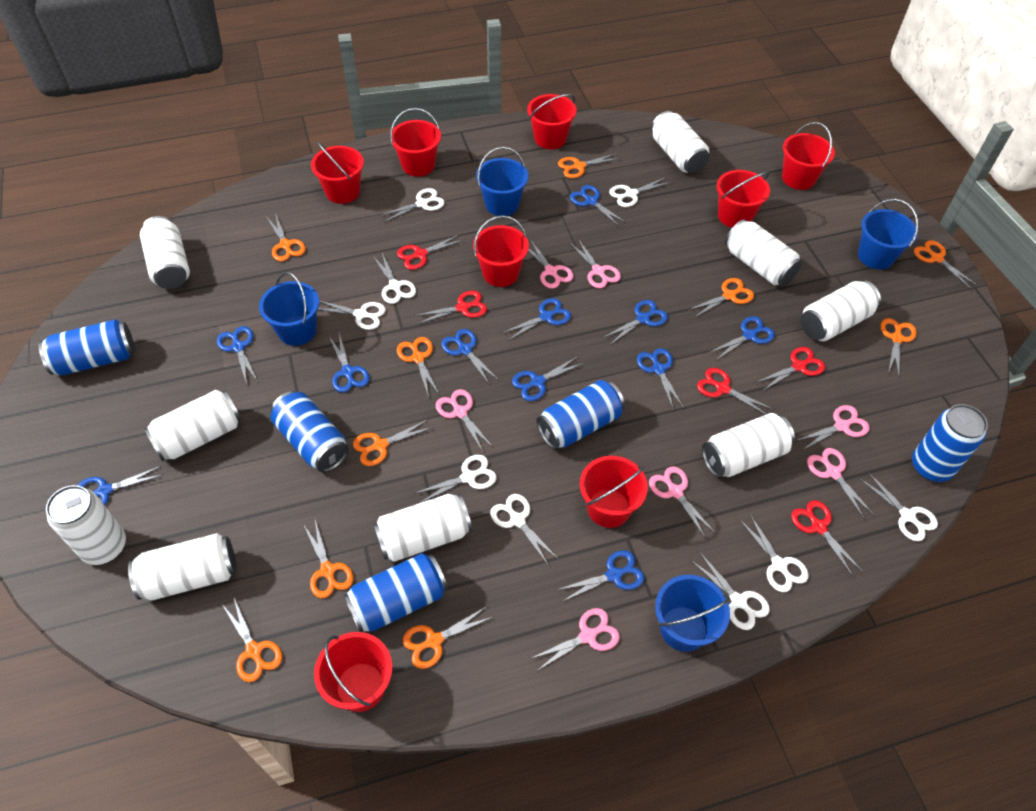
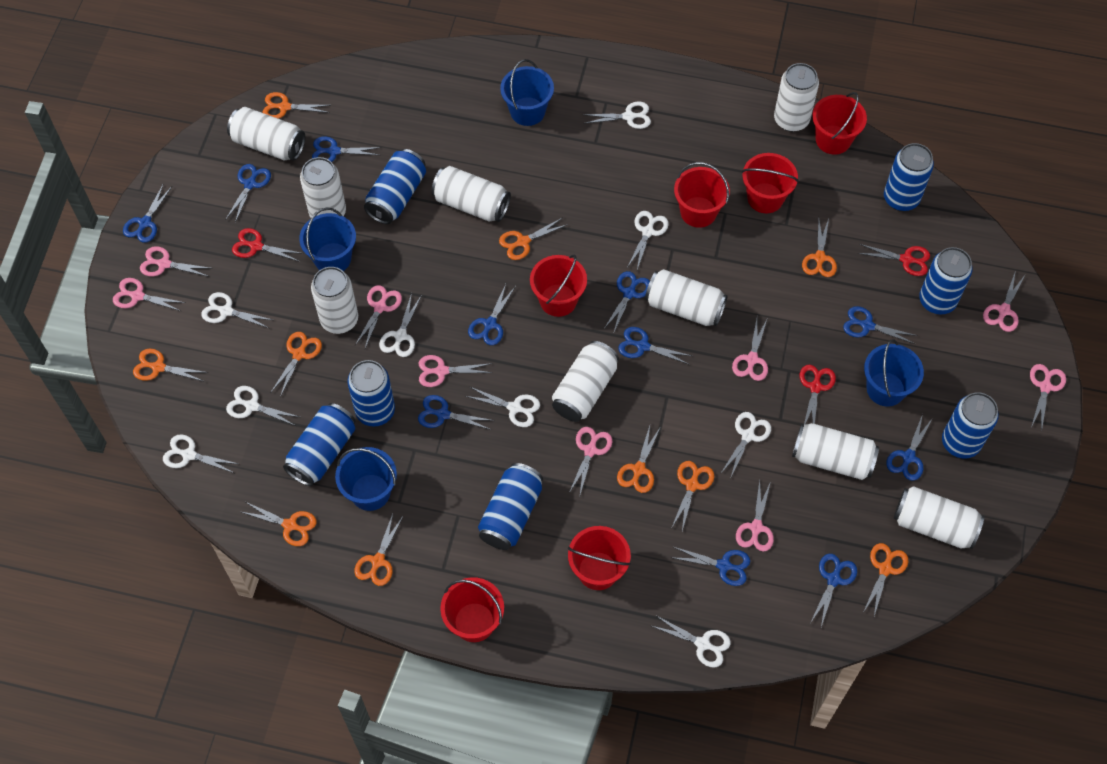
blue can: [39,319,135,375] [271,391,349,472] [343,553,448,632] [536,380,625,449] [912,404,988,482] = 5 -> [283,403,355,486] [347,360,395,427] [364,149,426,224] [478,463,543,550] [884,143,934,211] [919,247,973,314] [942,392,999,458] = 7
pink scissors: [436,389,493,451] [528,239,573,289] [530,608,620,671] [569,239,621,288] [649,466,715,537] [796,405,870,450] [807,448,874,518] = 7 -> [113,278,186,311] [140,246,209,277] [355,285,402,348] [419,355,493,387] [569,427,612,494] [732,317,768,381] [736,480,774,552] [983,270,1026,332] [1030,364,1066,432] = 9
red bucket: [311,142,364,204] [314,632,392,712] [390,108,441,177] [473,215,529,287] [527,94,577,149] [580,456,648,528] [717,170,770,228] [782,122,835,190] = 8 -> [440,577,504,642] [530,255,587,317] [568,526,631,590] [674,162,730,228] [742,153,799,213] [812,92,867,155] = 6
red scissors: [397,234,463,270] [414,291,487,324] [697,368,773,415] [757,347,825,390] [791,500,863,576] = 5 -> [232,228,304,262] [800,365,836,425] [858,244,930,276] = 3

